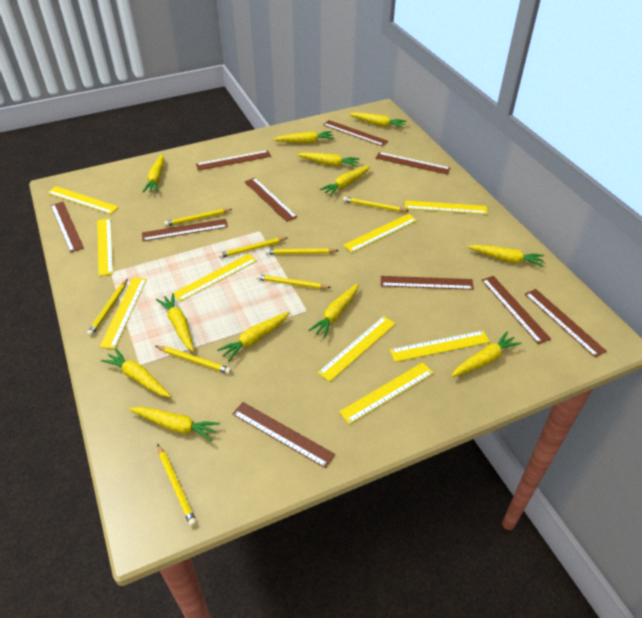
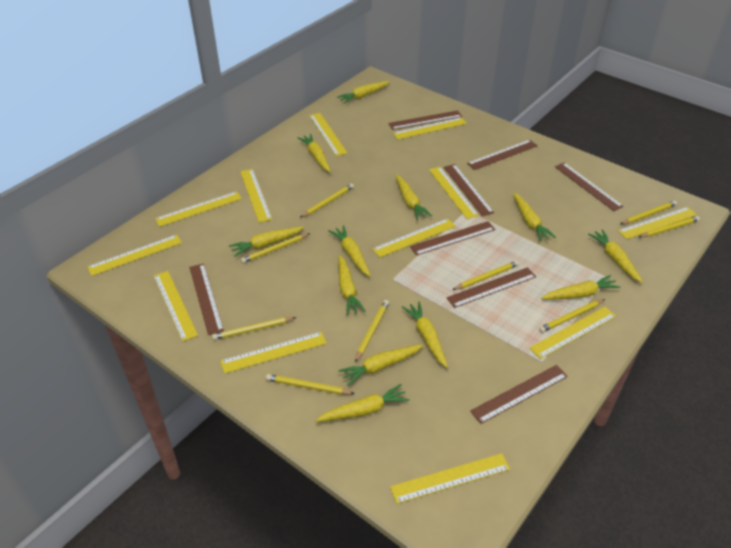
brown ruler: [50,202,84,253] [142,219,228,241] [196,150,271,171] [232,402,335,468] [245,178,297,222] [323,120,388,146] [376,152,451,175] [381,276,474,290] [482,276,551,344] [525,289,607,358] = 10 -> [189,263,224,335] [388,110,462,130] [410,221,495,256] [444,164,494,216] [447,267,536,308] [467,140,538,170] [470,365,568,424] [555,163,624,211] = 8
yellow pencil: [87,279,128,336] [156,346,231,374] [158,444,197,526] [164,209,232,226] [218,238,287,258] [256,274,331,289] [266,248,339,254] [343,197,408,212] = 8 -> [212,317,297,340] [241,233,310,263] [266,374,355,395] [300,184,354,218] [355,300,389,362] [452,261,519,290] [539,299,605,333] [621,201,677,224] [639,216,700,238] = 9
yellow ruler: [47,186,119,214] [97,218,113,276] [100,277,147,349] [174,254,257,302] [318,316,395,382] [339,362,433,424] [343,214,417,253] [390,331,490,362] [405,200,487,214] = 9 -> [87,234,182,276] [154,271,198,341] [155,191,242,227] [220,332,327,374] [240,169,272,223] [309,113,347,156] [372,218,456,257] [390,453,510,504] [393,117,467,140] [429,167,479,219] [530,307,616,359] [618,207,697,239] = 12

